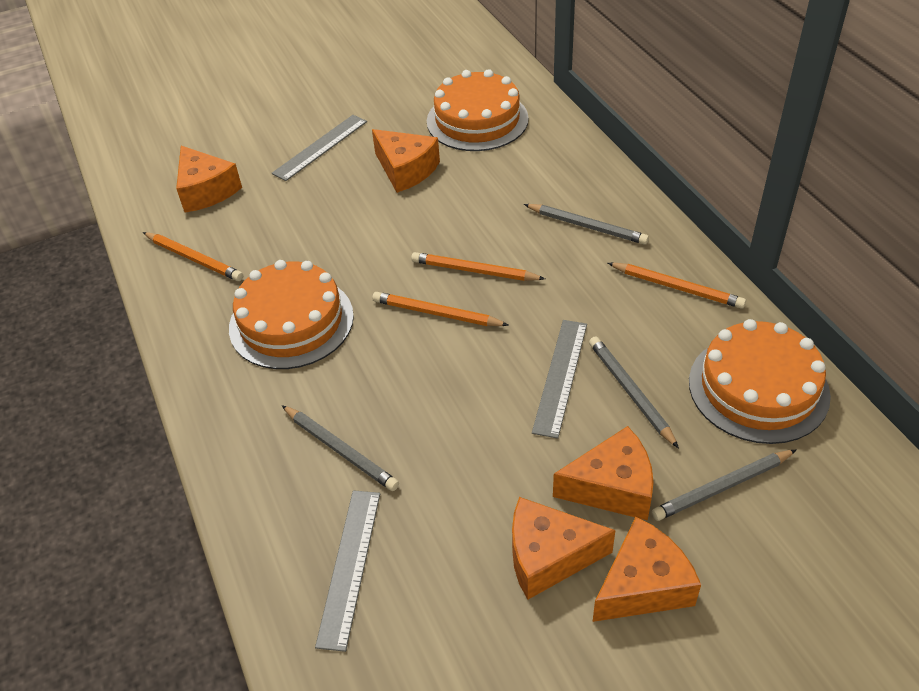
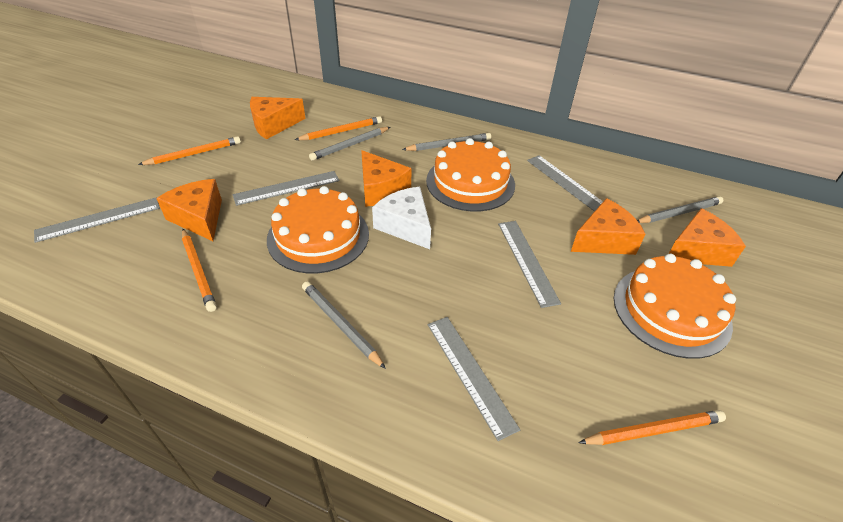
grey ruler: [272,115,367,181] [315,490,380,652] [532,320,587,439] = 3 -> [34,197,160,243] [233,171,340,206] [428,317,520,441] [498,221,561,308] [527,155,603,212] = 5
white cheese: none = 0 -> [372,187,431,249] = 1

